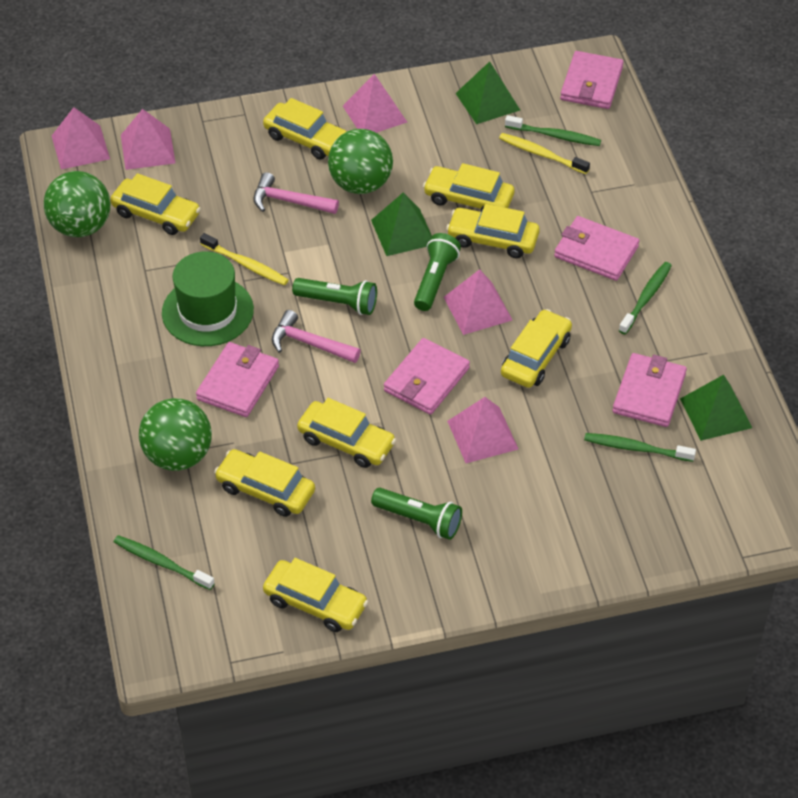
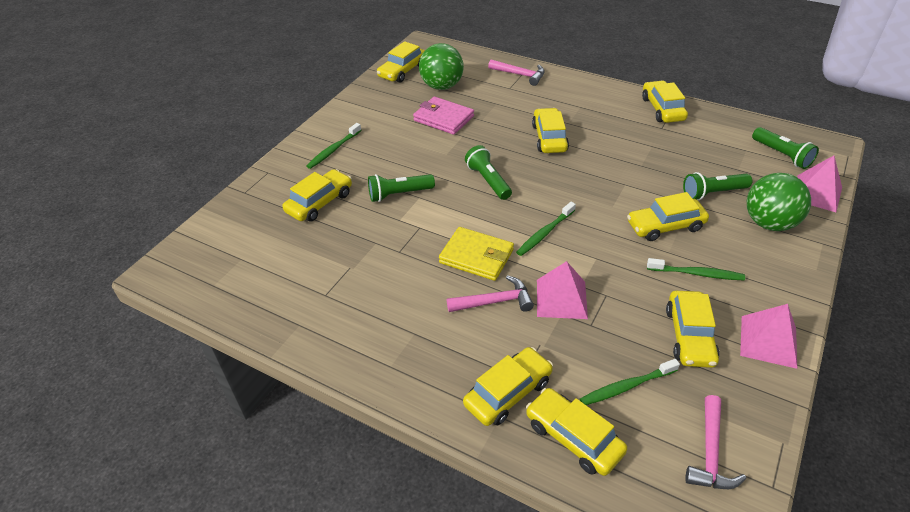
green ball: [44,171,110,237] [139,398,212,471] [328,129,393,194] = 3 -> [419,43,464,90] [747,173,811,231] = 2
green flashlight: [292,278,377,315] [371,488,462,540] [414,233,461,311] = 3 -> [368,174,435,202] [465,145,512,200] [683,172,752,200] [752,127,819,169] = 4
green hat: [162,251,254,346] = 1 -> none = 0
green pyramid: [371,192,432,256] [455,61,520,124] [680,375,752,441] = 3 -> none = 0
pink hammer: [253,172,339,214] [272,310,361,363] = 2 -> [447,275,534,312] [488,59,545,86] [685,395,746,489] = 3
pink pyramid: [52,107,110,170] [121,109,175,170] [343,74,407,133] [444,269,512,335] [447,397,518,463] = 5 -> [537,261,588,319] [740,304,797,369] [797,156,842,212] = 3
pink wallet: [196,342,279,417] [384,338,470,415] [554,216,639,281] [560,51,623,109] [613,353,687,427] = 5 -> [413,97,474,135] = 1
yellow toothbrush: [200,233,288,285] [499,133,590,174] = 2 -> none = 0
yellow wallet: none = 0 -> [439,227,514,281] = 1

